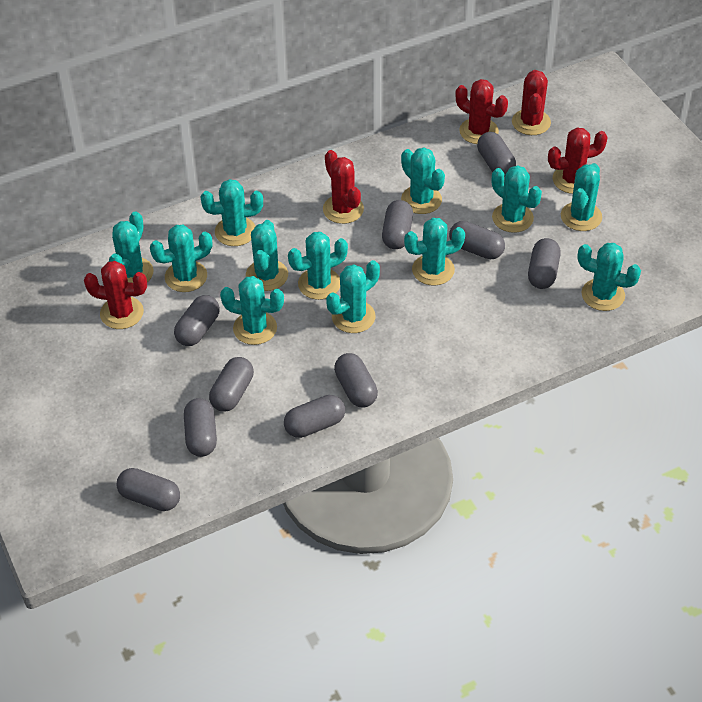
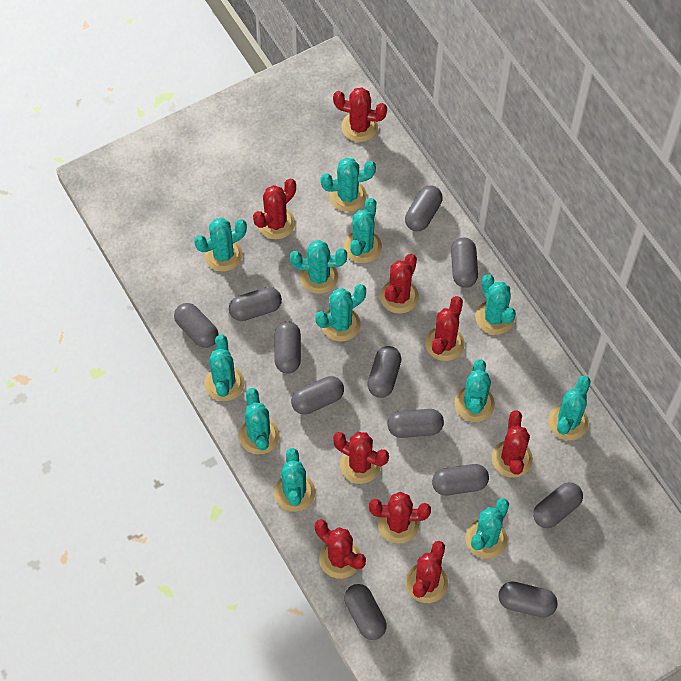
grey capsule: [117,468,180,511] [174,295,220,346] [184,398,217,457] [209,357,254,412] [284,395,345,438] [334,353,378,407] [382,200,413,249] [449,221,505,259] [477,132,516,177] [528,238,561,289] = 10 -> [174,303,219,348] [229,287,282,321] [274,321,301,373] [291,376,344,415] [344,584,387,640] [368,346,401,398] [388,409,444,438] [405,186,443,232] [432,464,489,496] [451,237,478,288] [498,581,558,618] [533,482,583,528] = 12
red cactus: [84,261,147,329] [323,150,364,224] [455,79,508,144] [512,70,551,135] [548,128,608,194] = 5 -> [253,179,296,239] [315,519,366,579] [333,87,387,142] [333,432,389,484] [369,492,431,544] [380,254,419,314] [406,541,448,603] [425,296,465,361] [492,410,533,478] = 9

